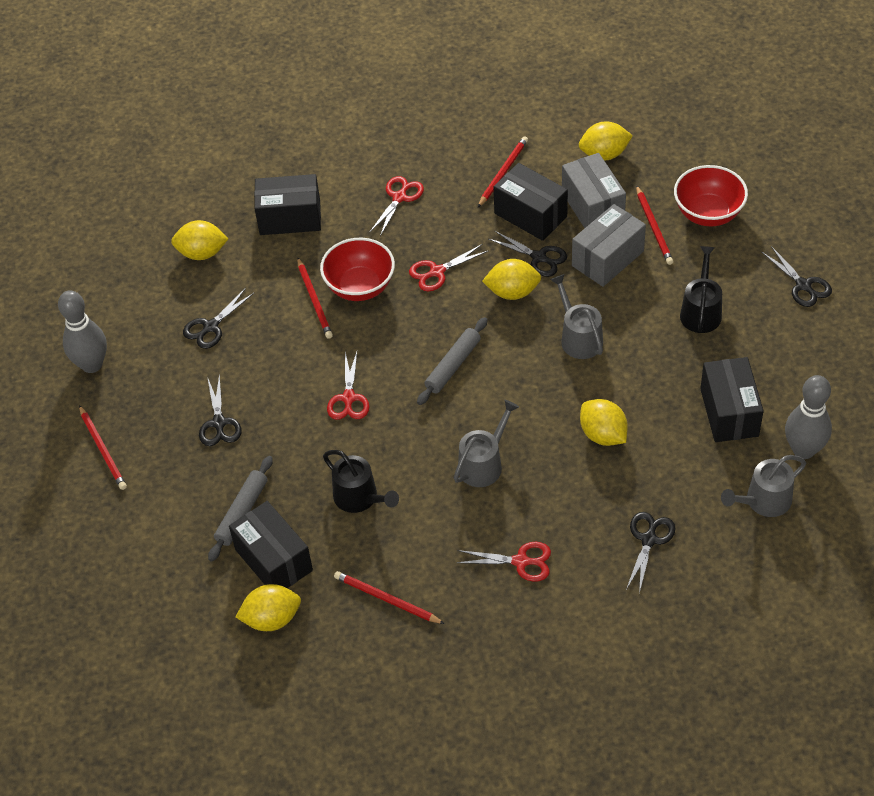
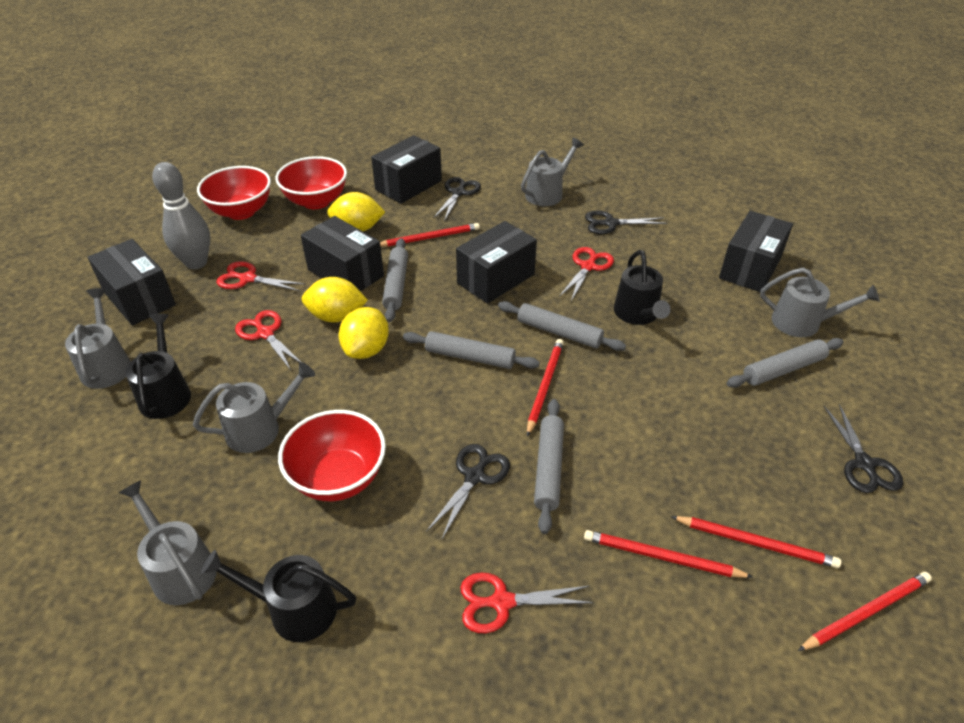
black box: [229,501,313,588] [254,174,321,235] [494,163,568,241] [700,357,763,442] = 4 -> [87,239,176,325] [301,216,384,292] [371,135,442,204] [456,221,537,304] [719,211,793,292] = 5
black scissors: [183,288,254,349] [199,374,242,446] [489,230,567,277] [626,512,676,594] [761,246,832,307] = 5 -> [426,444,510,540] [434,177,481,221] [585,210,667,234] [824,404,903,493] = 4
black watering can: [323,450,399,513] [680,246,722,333] = 2 -> [125,314,191,419] [201,550,356,642] [614,250,670,325] = 3
grey bowling pin: [58,290,107,373] [785,375,832,459] = 2 -> [152,162,210,269] = 1
grey box: [562,153,626,228] [572,204,646,287] = 2 -> none = 0
grey rolling pin: [208,456,273,562] [417,317,488,405] = 2 -> [382,238,408,322] [403,331,540,369] [498,301,626,351] [534,399,564,534] [727,338,844,388] = 5
grey watering can: [454,400,519,487] [550,274,603,359] [721,455,806,517] = 3 -> [65,288,131,389] [119,480,217,605] [193,362,315,453] [521,137,584,206] [760,268,880,337] = 5
red bowl: [320,238,395,301] [674,165,748,226] = 2 -> [197,166,271,220] [275,156,347,209] [278,410,386,501] = 3
yellow lemon: [171,220,229,260] [236,584,301,631] [482,259,541,300] [579,121,633,160] [580,399,628,446] = 5 -> [302,277,368,323] [327,192,385,231] [339,307,389,359] = 3

